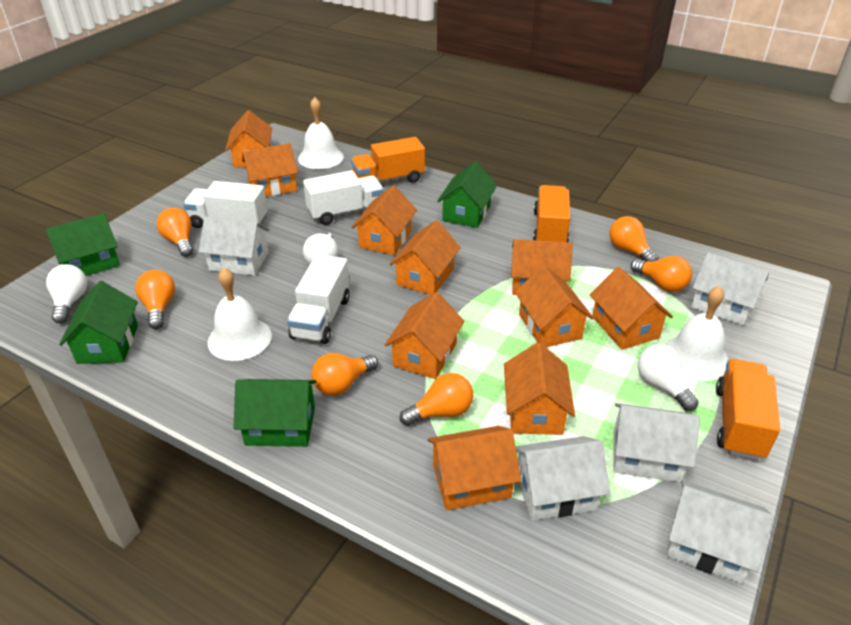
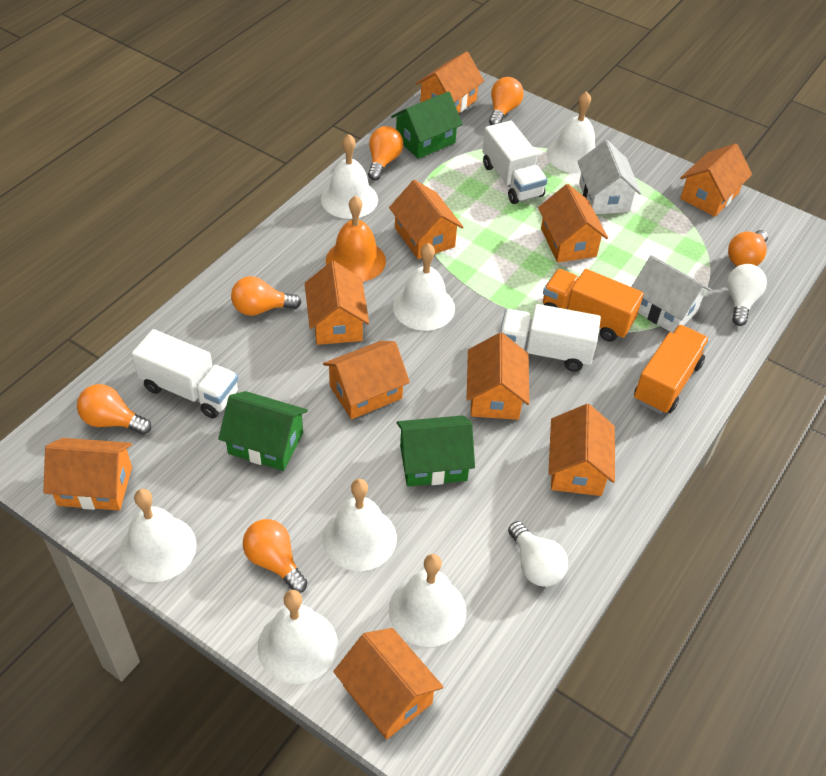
green house: [46,213,120,276] [59,281,138,364] [234,379,317,447] [437,162,497,228] = 4 -> [218,391,308,471] [391,92,463,159] [397,415,475,487] = 3
orange bell: none = 0 -> [326,196,386,282] = 1
orange truck: [351,137,425,183] [533,185,570,242] [716,359,780,460] = 3 -> [543,269,644,342] [634,325,710,414] = 2
white bell: [207,268,272,361] [298,97,344,169] [664,286,728,381] = 3 -> [120,489,196,582] [257,590,338,684] [321,134,378,219] [322,479,397,571] [389,554,466,647] [393,243,455,331] [547,91,595,173] = 7
white house: [199,217,270,276] [515,436,610,521] [614,403,700,483] [666,480,774,584] [691,252,769,326] = 5 -> [577,140,641,214] [632,255,711,333] = 2
white light bulb: [46,264,87,324] [303,232,338,264] [638,344,698,411] = 3 -> [508,521,568,587] [727,264,767,326] = 2

